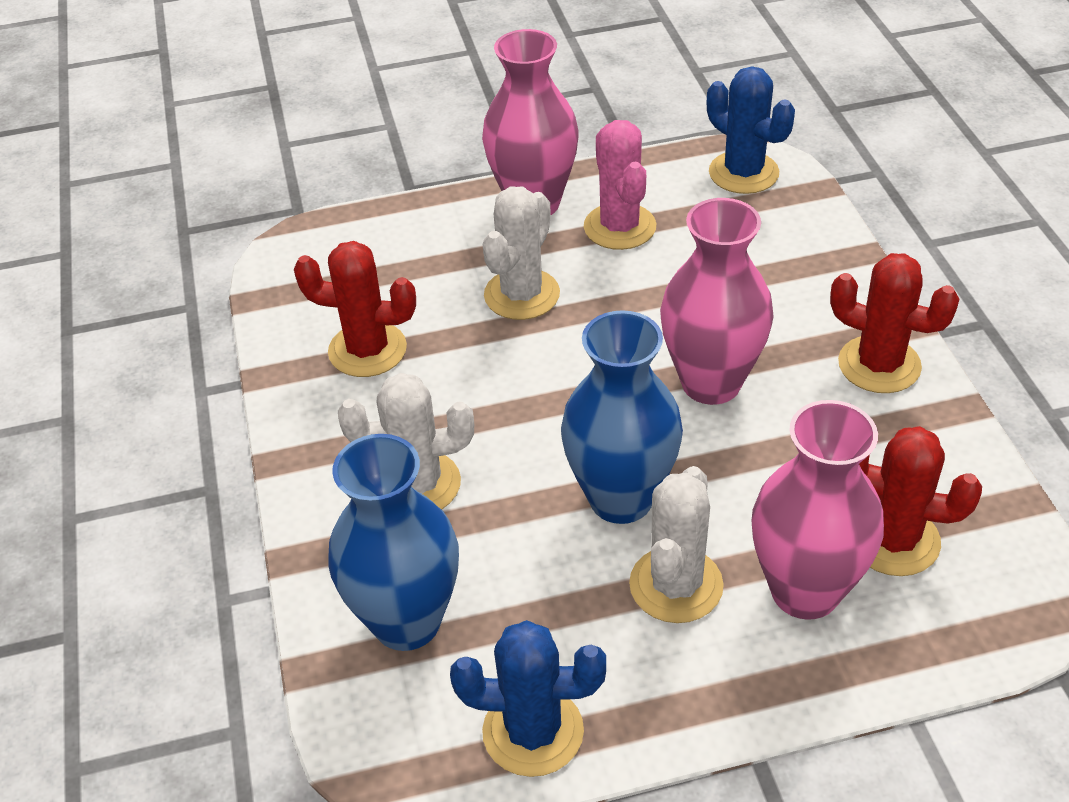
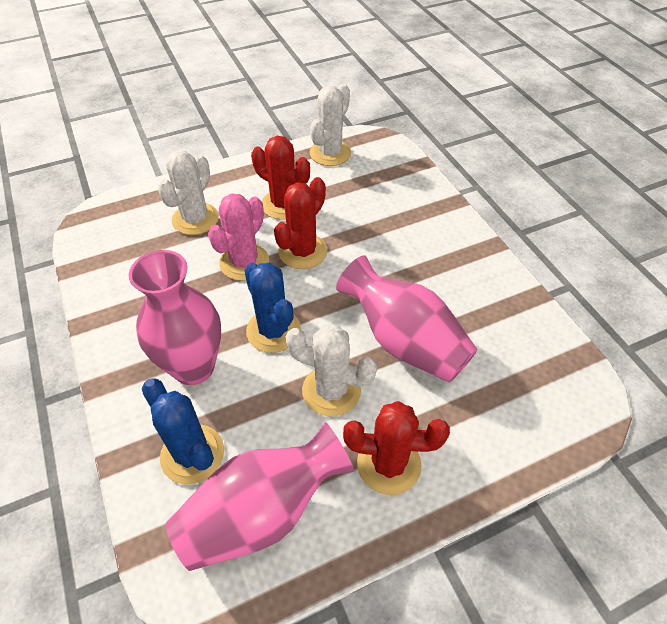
blue vase: [328,434,459,651] [561,310,683,524] = 2 -> none = 0

